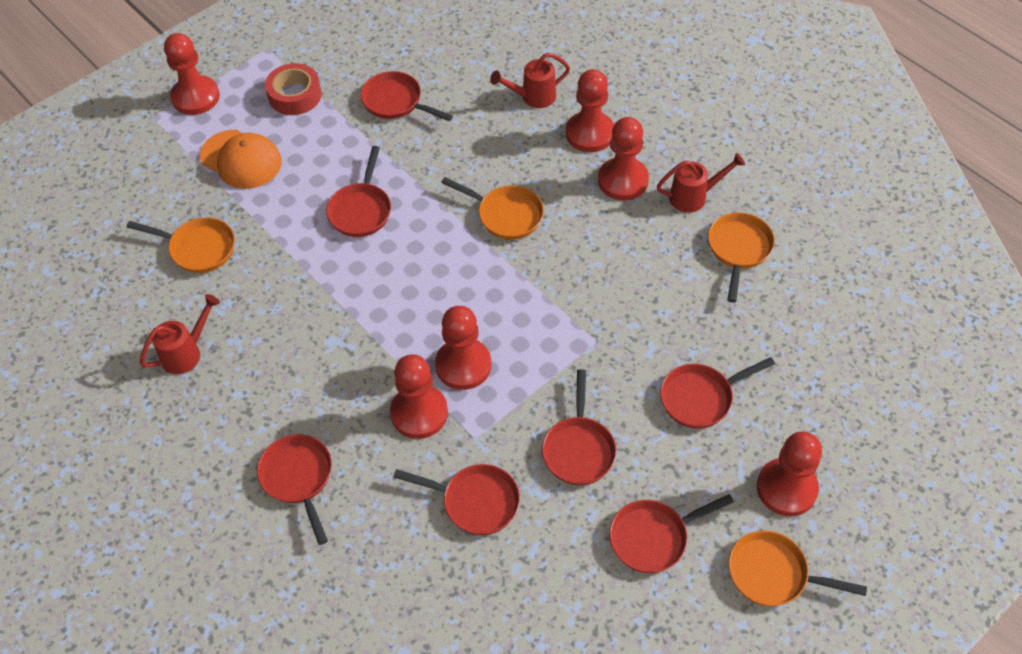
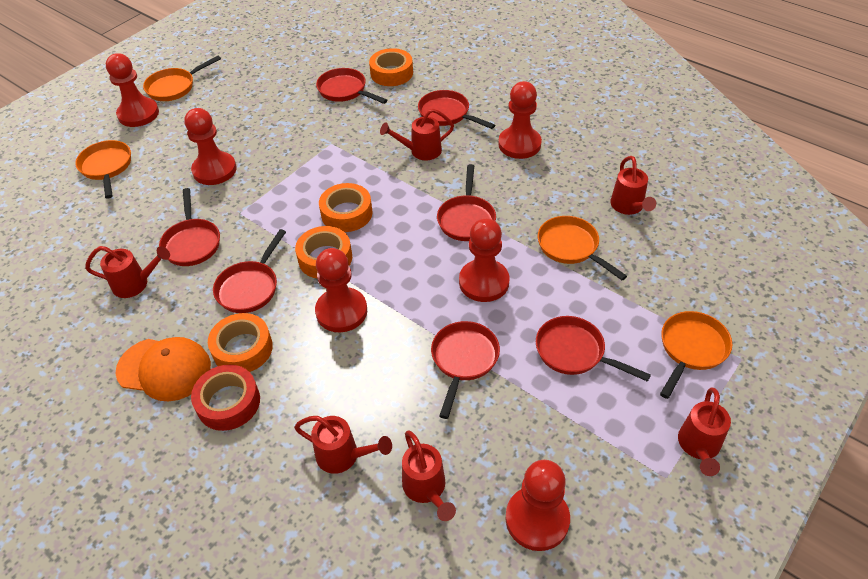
orange tape: none = 0 -> [208,313,273,372] [295,226,352,278] [319,183,372,232] [369,48,413,86] = 4
red watering can: [140,294,220,374] [490,53,570,108] [657,153,745,213] = 3 -> [85,246,170,298] [294,416,392,474] [380,109,454,160] [402,430,456,521] [610,156,656,215] [678,387,731,476] = 6

